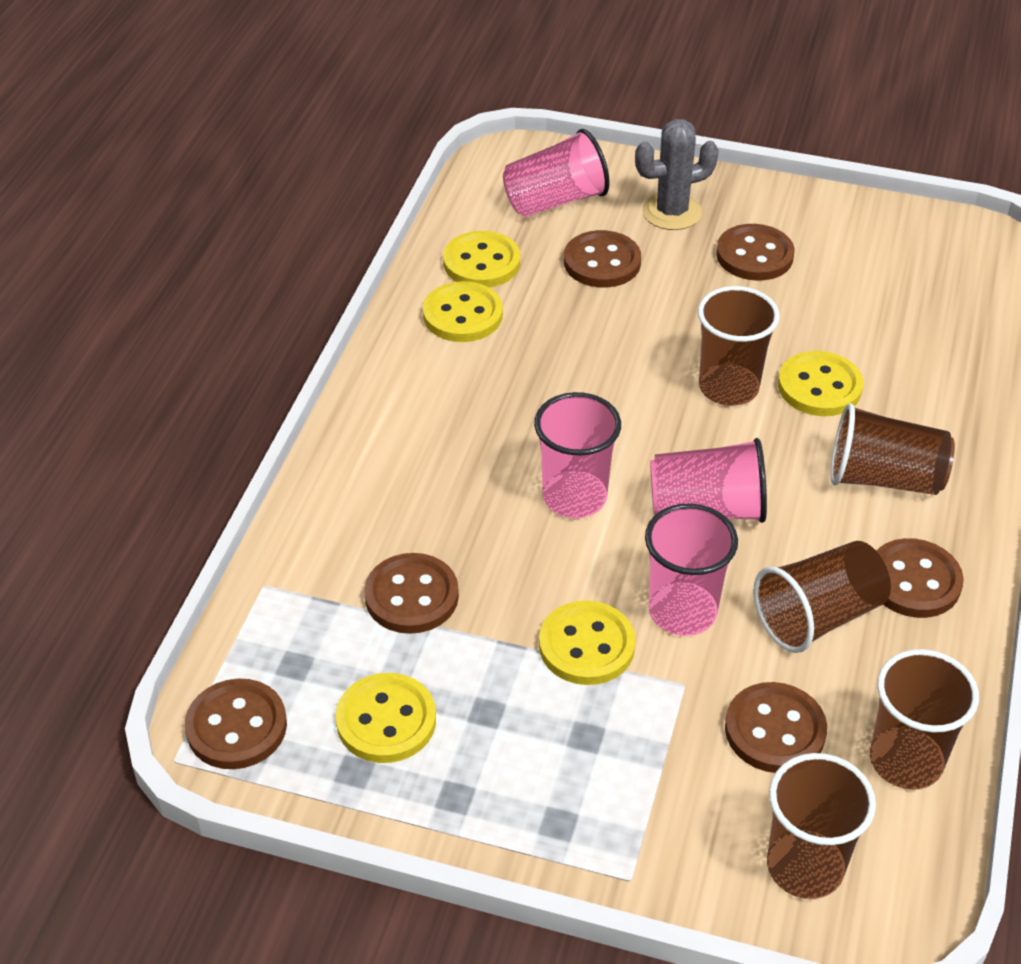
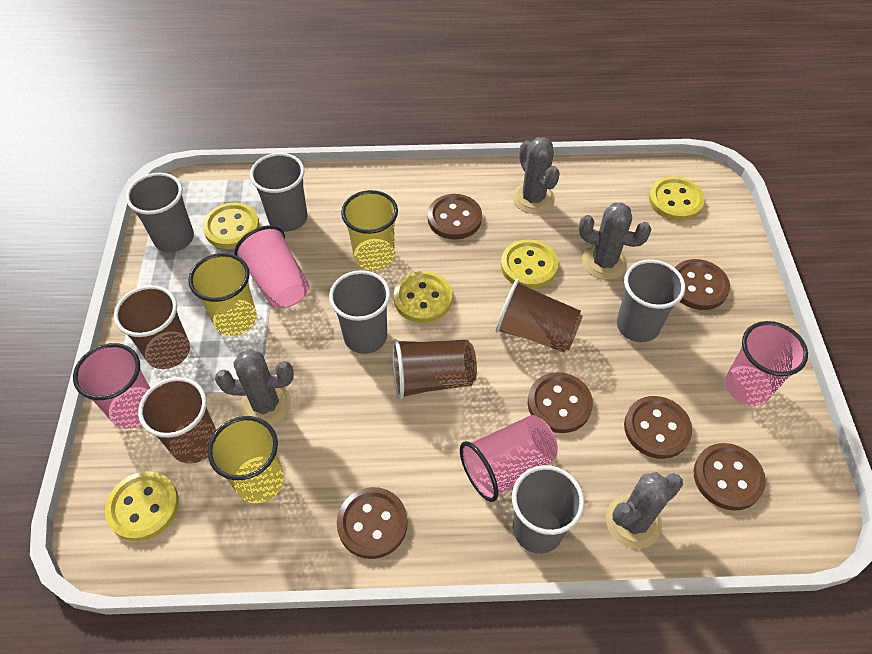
brown cup: [698,286,780,406] [753,541,891,653] [767,753,876,899] [830,403,955,495] [870,649,979,789] = 5 -> [114,285,190,369] [138,377,216,464] [392,339,477,400] [495,279,583,352] = 4
grey cactus: [635,119,719,230] = 1 -> [215,349,294,426] [512,137,560,214] [579,202,651,280] [606,472,683,549] = 4
grey cup: none = 0 -> [126,173,194,252] [250,153,308,232] [329,270,390,354] [512,465,584,554] [617,259,685,342] = 5
yellow cup: none = 0 -> [188,253,257,336] [208,416,284,503] [341,190,398,271] = 3

